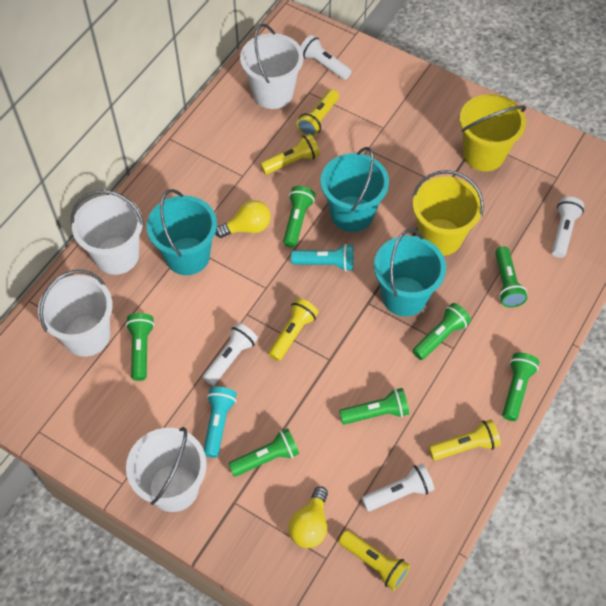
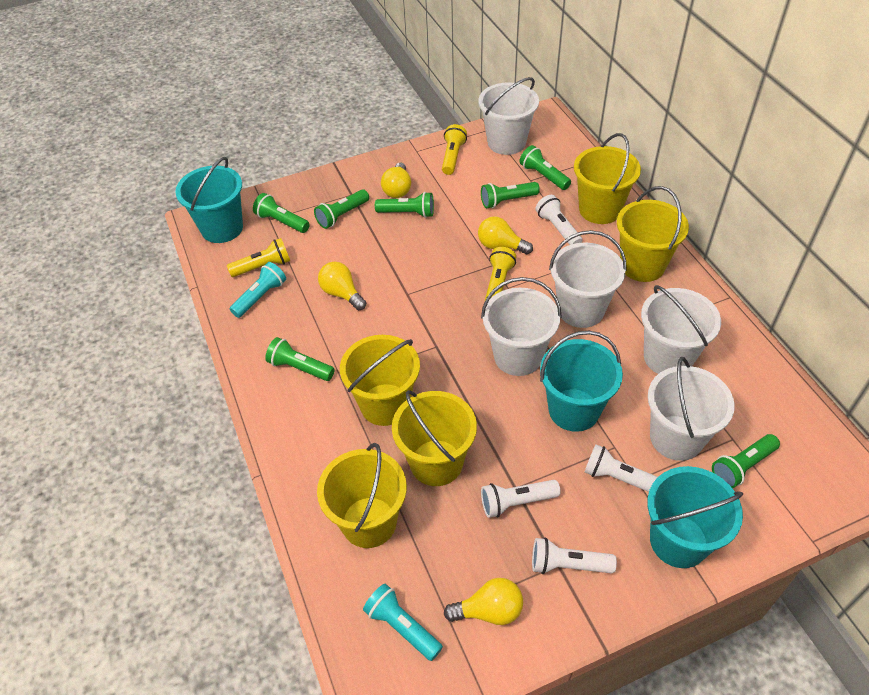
white bucket: [38,270,113,357] [71,190,144,275] [126,427,207,512] [240,24,303,109] = 4 -> [478,77,539,155] [481,277,562,376] [549,230,627,328] [641,285,721,374] [648,357,735,461] = 5
yellow bucket: [413,170,484,256] [460,94,526,172] = 2 -> [317,443,407,548] [340,335,420,426] [392,390,477,486] [574,133,641,224] [617,186,689,282] = 5
yellow flashlight: [260,134,320,175] [268,298,318,361] [297,89,339,137] [339,530,410,591] [429,419,501,461] = 5 -> [227,238,290,277] [442,124,467,175] [485,247,516,300] = 3
yellow light bulb: [215,200,271,238] [289,486,328,548] = 2 -> [318,262,366,310] [381,162,411,198] [444,578,523,625] [478,216,533,254] = 4

